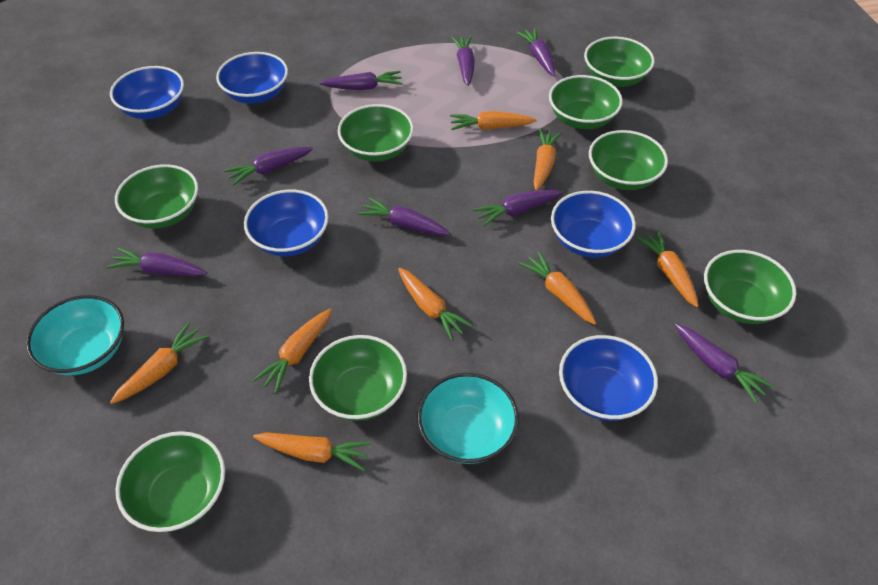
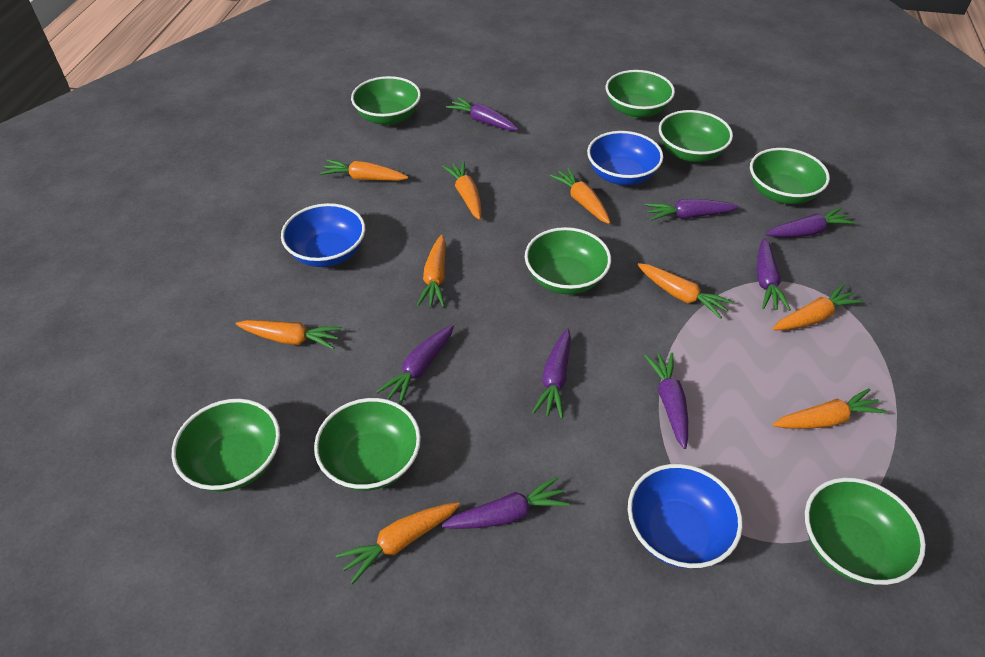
blue bowl: [110,66,184,119] [216,52,288,104] [244,189,329,256] [551,191,636,258] [559,335,658,421] = 5 -> [281,203,365,267] [587,131,663,185] [628,464,743,568] = 3
orange carrot: [110,322,208,404] [253,309,332,393] [253,432,371,471] [398,268,473,341] [450,111,537,130] [519,251,596,325] [533,128,562,191] [636,230,699,307] = 8 -> [236,320,342,349] [320,159,408,181] [336,502,460,584] [417,235,446,307] [442,161,481,220] [550,168,611,224] [638,263,734,319] [773,284,863,330] [773,388,887,429] = 9
turquoise bowl: [26,295,124,375] [417,373,519,464] = 2 -> none = 0

